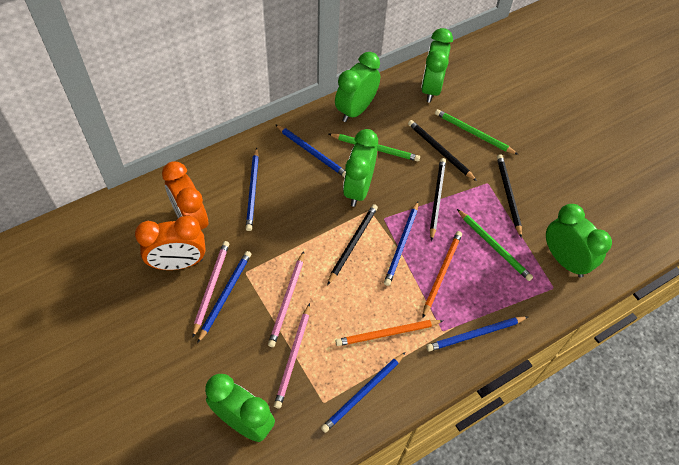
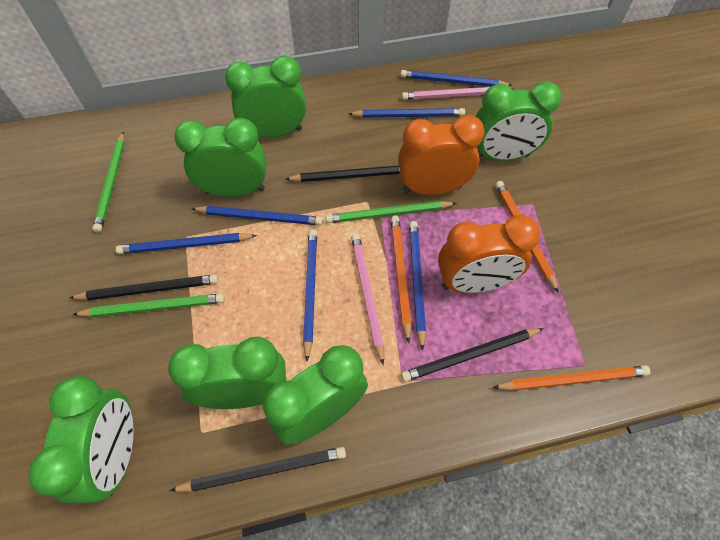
green clock: [205,374,275,442] [335,52,380,122] [343,129,378,207] [421,28,453,103] [546,204,612,278] = 5 -> [29,376,134,503] [168,337,286,409] [174,118,266,197] [225,56,306,138] [263,345,368,445] [476,82,562,161] = 6
orange pencil: [335,320,444,346] [422,231,462,318] = 2 -> [391,216,412,343] [492,366,651,391] [495,181,559,293] = 3
pink pencil: [192,241,229,338] [268,251,304,347] [274,303,310,409] = 3 -> [351,234,384,365] [402,87,513,100] = 2

